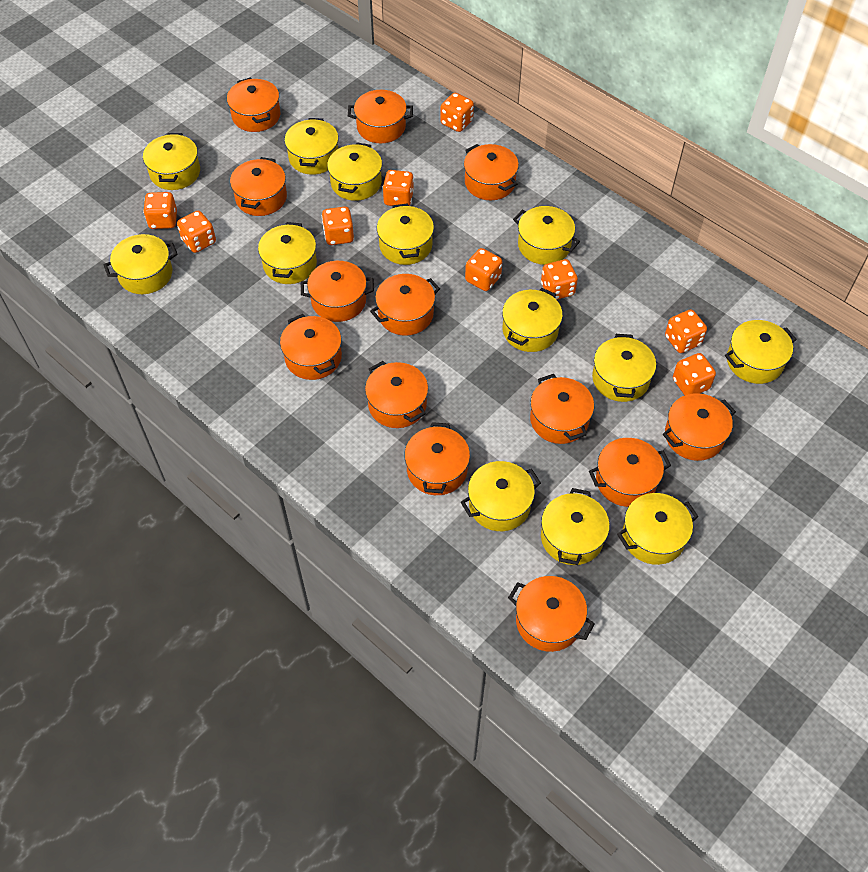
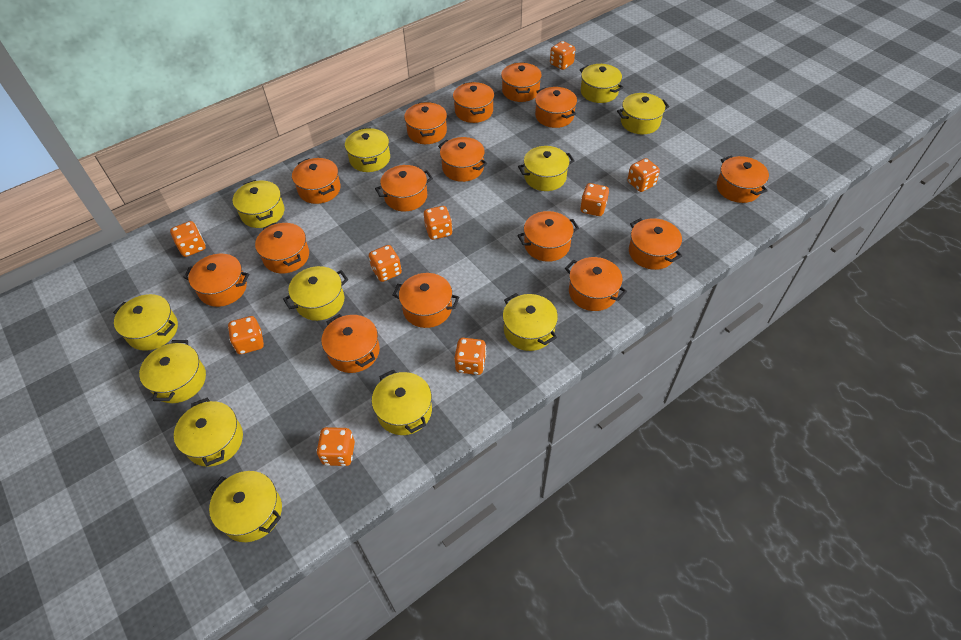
orange pot: [227,77,280,132] [230,157,287,216] [280,314,342,380] [301,261,374,322] [348,90,413,143] [365,361,428,428] [370,274,440,336] [404,422,470,495] [464,144,519,200] [508,576,595,652] [530,374,594,444] [589,438,671,507] [663,393,736,461] = 13 -> [183,254,249,307] [255,223,309,274] [292,158,341,204] [321,314,380,373] [375,165,433,211] [393,273,459,328] [404,102,447,144] [438,137,487,182] [453,82,494,123] [501,62,542,102] [517,211,579,262] [535,87,577,128] [565,257,627,311] [629,218,682,270] [717,156,769,203] = 15
yellow pot: [104,234,178,294] [143,133,200,190] [258,222,317,284] [284,118,339,175] [327,142,382,201] [377,203,434,265] [461,461,541,531] [502,288,563,352] [513,206,580,265] [541,488,610,565] [592,334,656,402] [617,493,698,565] [725,320,797,384] = 13 -> [113,294,178,351] [139,340,206,403] [174,398,243,467] [209,471,282,542] [233,180,284,228] [283,266,348,321] [345,127,390,172] [372,369,432,435] [503,293,558,351] [518,146,575,191] [580,64,624,103] [617,93,669,134] = 12

